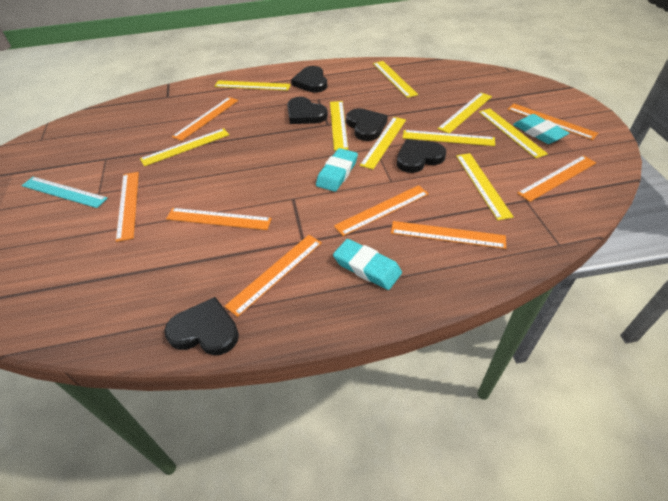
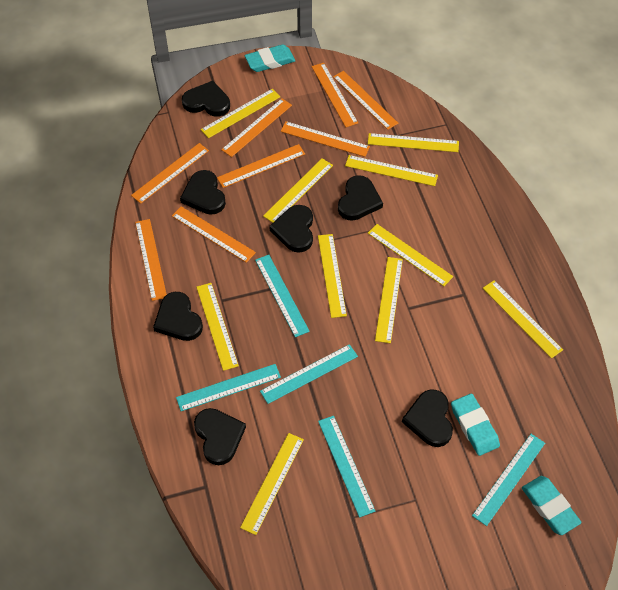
black heart: [164,297,239,355] [287,97,328,124] [291,66,327,93] [346,108,388,141] [397,139,446,173] = 5 -> [153,292,203,341] [180,170,226,215] [182,81,230,117] [194,408,246,465] [269,205,313,253] [338,175,383,221] [402,389,453,447] = 7
turquoise ruler: [21,177,108,208] = 1 -> [176,364,281,411] [255,255,310,337] [260,344,358,404] [318,416,375,518] [472,434,545,526] = 5
yellow ruler: [140,128,229,166] [214,80,291,91] [330,101,348,151] [360,117,406,169] [373,61,418,98] [403,130,495,146] [437,92,492,133] [456,153,514,220] [479,108,548,158] = 9 -> [196,283,239,371] [201,89,281,138] [240,433,304,535] [263,158,333,223] [318,234,347,318] [345,155,438,186] [368,133,459,152] [368,224,453,286] [375,257,403,343] [483,280,563,359] = 10

